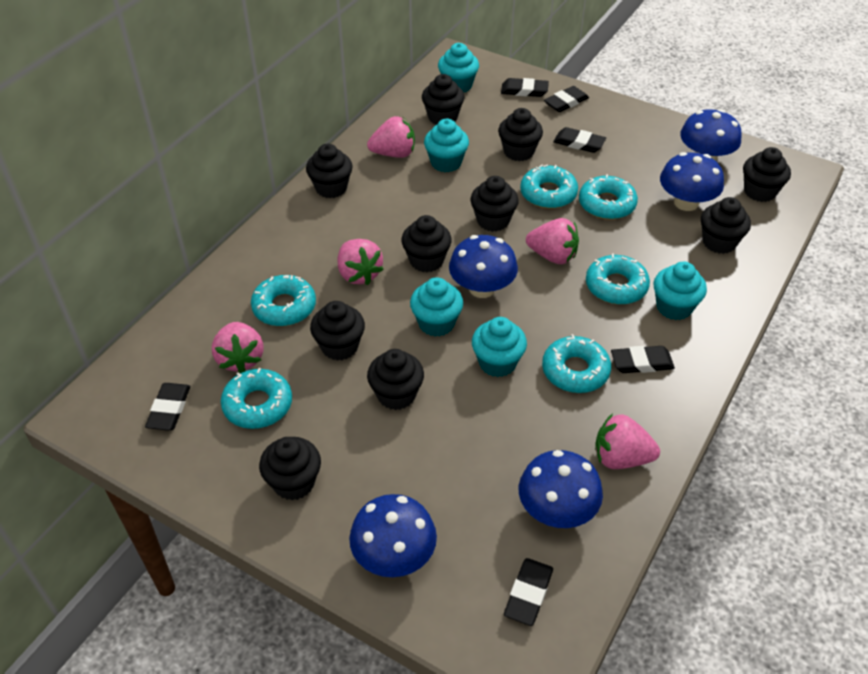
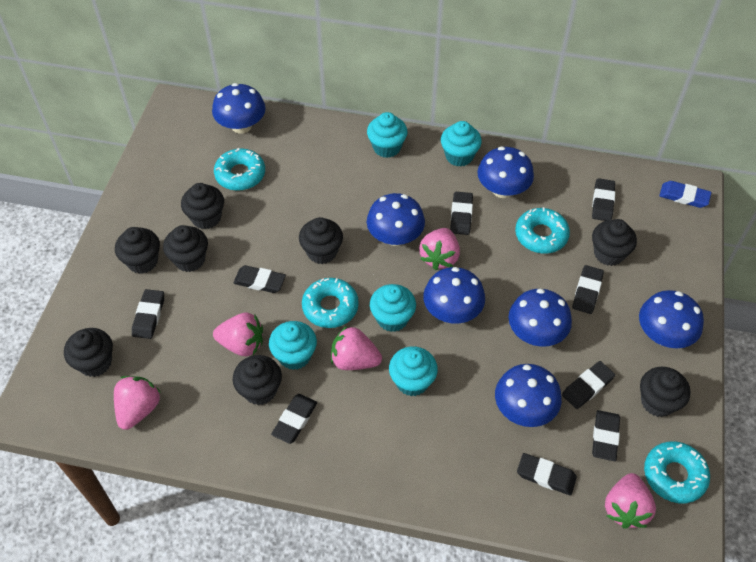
black cupcake: [259,437,321,500] [306,144,353,198] [310,301,365,361] [367,349,424,410] [401,215,452,272] [422,74,465,125] [470,176,519,232] [498,108,543,161] [701,197,751,254] [743,147,791,202] = 10 -> [64,328,113,377] [115,227,160,274] [163,225,208,272] [181,183,224,229] [233,355,282,405] [299,217,343,264] [592,219,637,266] [640,367,690,417] = 8
black eraser: [145,383,190,430] [501,78,549,97] [504,558,553,626] [544,86,589,112] [553,127,606,153] [611,346,675,373] = 6 -> [132,289,164,339] [233,265,286,293] [271,394,317,444] [450,192,473,235] [517,453,577,496] [562,361,615,409] [572,265,604,314] [592,178,615,221] [592,410,620,461] = 9
blue eraser: none = 0 -> [659,181,711,208] = 1
blue mushroom: [349,494,437,577] [449,235,518,298] [519,450,603,528] [660,152,724,211] [680,109,741,162] = 5 -> [212,83,266,134] [367,193,425,246] [423,267,485,324] [478,146,534,198] [495,364,562,427] [508,289,572,347] [639,290,704,348] = 7
turquoise donut: [221,368,292,429] [251,275,316,326] [520,164,578,209] [542,334,611,393] [579,174,638,220] [586,253,650,305] = 6 -> [214,148,265,191] [302,278,359,328] [515,207,570,254] [644,441,710,503] = 4

